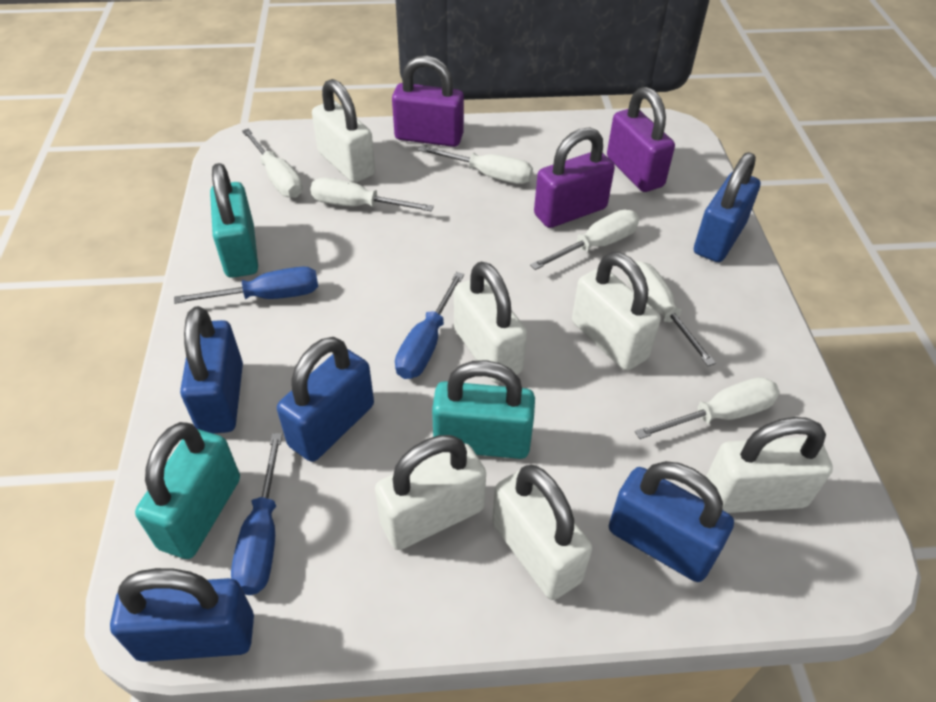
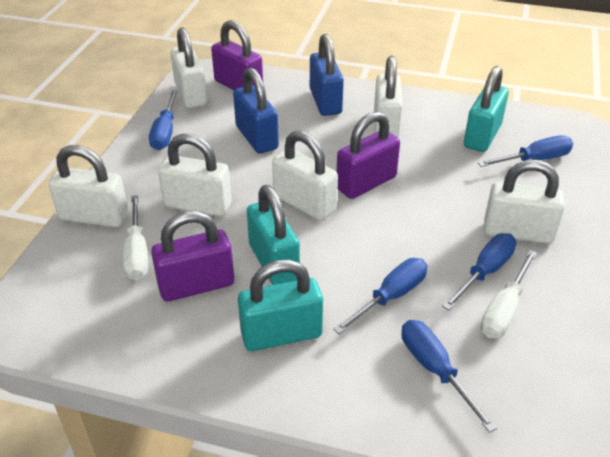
blue padlock: [110,568,254,662] [180,306,243,433] [277,337,374,462] [609,461,734,582] [694,152,760,262] = 5 -> [233,67,279,154] [310,34,344,116] = 2
blue screwdriver: [174,266,318,304] [231,433,282,595] [395,272,464,379] = 3 -> [149,90,178,150] [333,258,428,334] [401,320,497,433] [442,233,517,310] [478,136,573,167] = 5
white screwdriver: [242,129,303,198] [310,178,434,211] [418,146,533,184] [530,210,639,270] [627,261,716,366] [635,377,780,439] = 6 -> [123,195,148,280] [481,250,537,338] = 2

